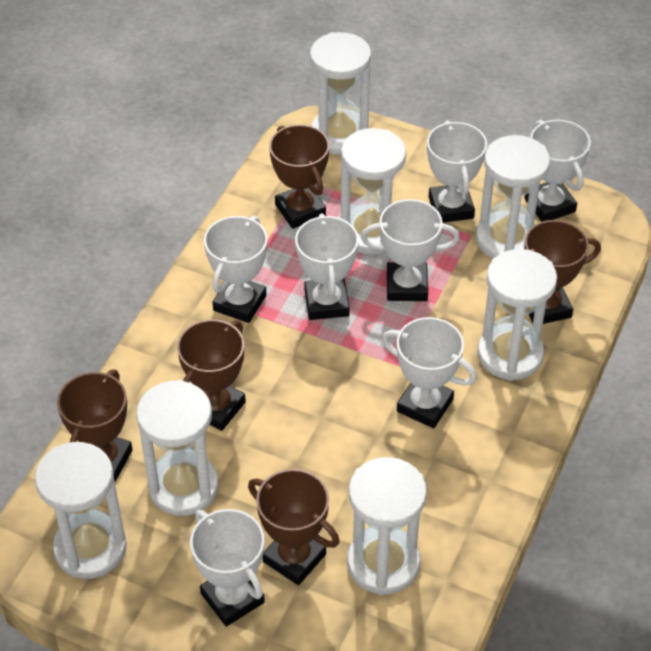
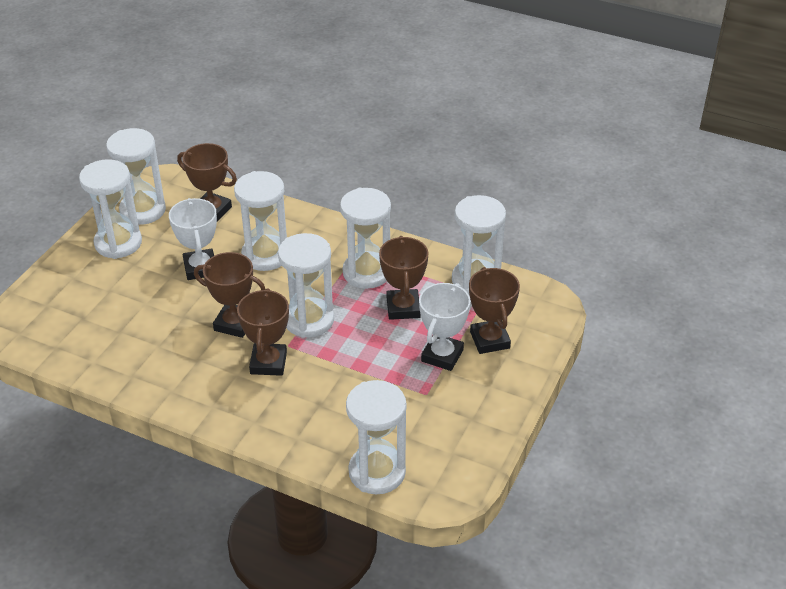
white trophy: [190,509,265,627] [204,216,268,323] [295,213,359,320] [361,199,459,301] [382,317,477,428] [427,120,487,223] [524,120,591,222] = 7 -> [169,198,217,280] [419,283,470,371] = 2

